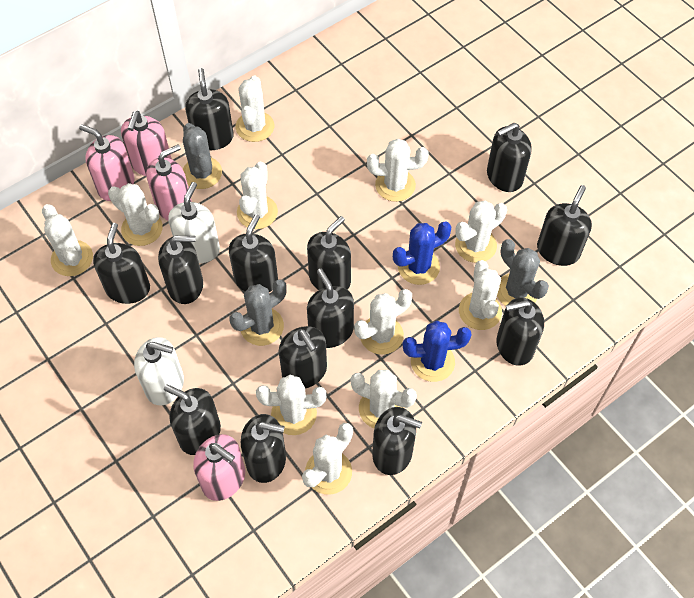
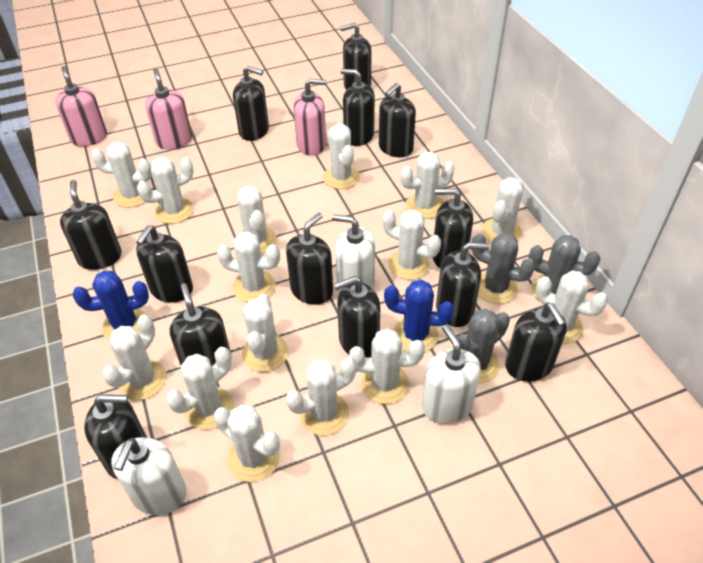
pink soap dispenser: [79,124,135,201] [121,111,172,176] [146,145,192,221] [193,434,245,501] = 4 -> [55,66,107,146] [145,68,192,149] [293,79,327,156] = 3
white cactus: [42,204,93,276] [108,183,163,246] [236,75,274,142] [237,162,278,229] [256,375,326,435] [302,423,353,495] [350,370,417,428] [354,289,412,355] [367,139,429,202] [455,201,507,263] [459,260,502,330] = 11 -> [91,142,152,208] [102,315,167,400] [137,157,194,224] [166,347,234,430] [214,405,280,482] [217,231,280,302] [237,186,277,254] [242,294,289,372] [286,357,357,436] [323,124,360,189] [349,329,425,404] [382,210,441,280] [400,152,455,219] [482,177,524,243] [536,270,608,344] = 15
white soap dispenser: [134,337,184,405] [168,182,220,263] = 2 -> [111,437,187,515] [332,214,375,292] [422,325,481,424] = 3

